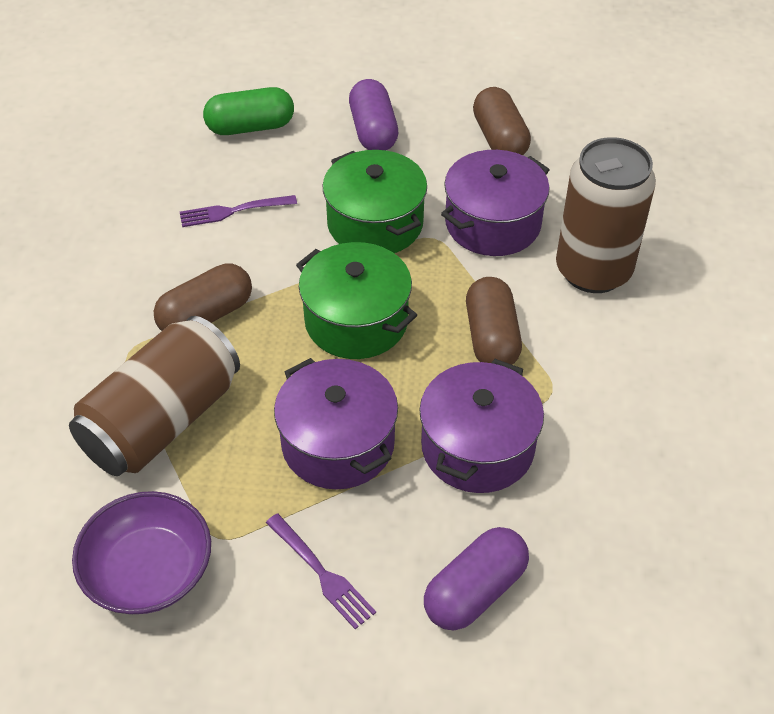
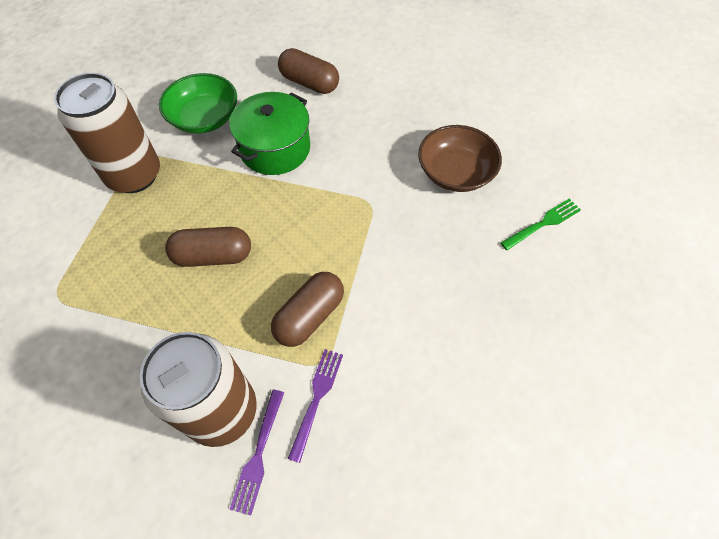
brown bowl: none = 0 -> [418,125,502,192] = 1
green bowl: none = 0 -> [159,73,237,134] = 1
green capsule: [203,87,294,135] = 1 -> none = 0
green fork: none = 0 -> [501,198,581,250] = 1
green pot: [296,242,417,359] [323,150,427,253] = 2 -> [229,92,310,175] = 1
purple bowl: [72,491,211,614] = 1 -> none = 0
purple capsule: [349,79,398,150] [424,527,529,630] = 2 -> none = 0
purple pot: [274,358,398,489] [419,359,544,493] [441,150,550,256] = 3 -> none = 0

